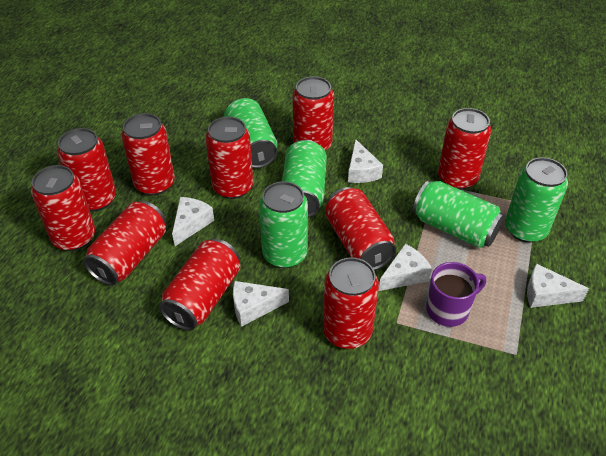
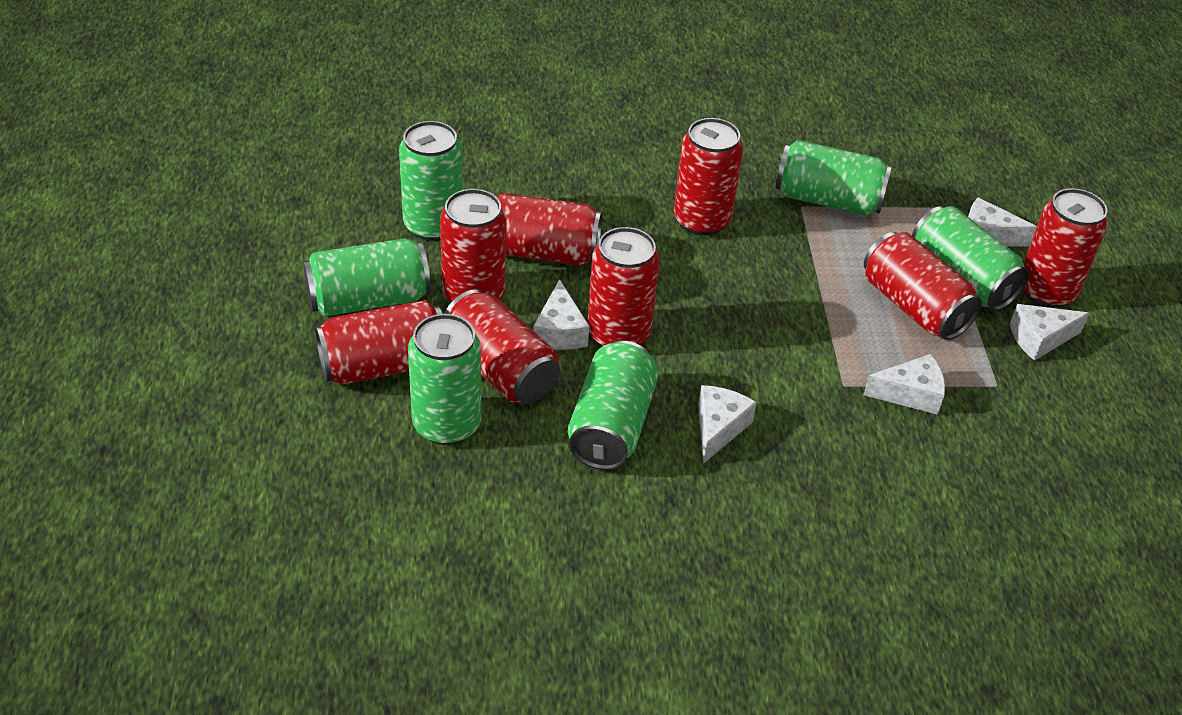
green can: [224,98,278,168] [259,181,308,268] [282,140,327,218] [413,180,504,248] [505,157,568,243] = 5 -> [303,238,431,317] [399,121,463,241] [408,314,481,445] [568,341,659,470] [776,140,892,215] [912,206,1029,311] = 6
purple mug: [426,262,486,327] = 1 -> none = 0
red can: [31,165,95,251] [57,128,116,211] [83,201,166,286] [121,113,175,195] [159,239,240,331] [205,117,253,199] [293,76,334,151] [323,257,379,349] [325,187,396,270] [438,108,491,190] = 10 -> [315,300,442,385] [440,189,506,303] [444,289,560,404] [497,193,602,266] [588,227,660,347] [674,118,743,236] [864,232,982,340] [1023,188,1108,308] = 8

